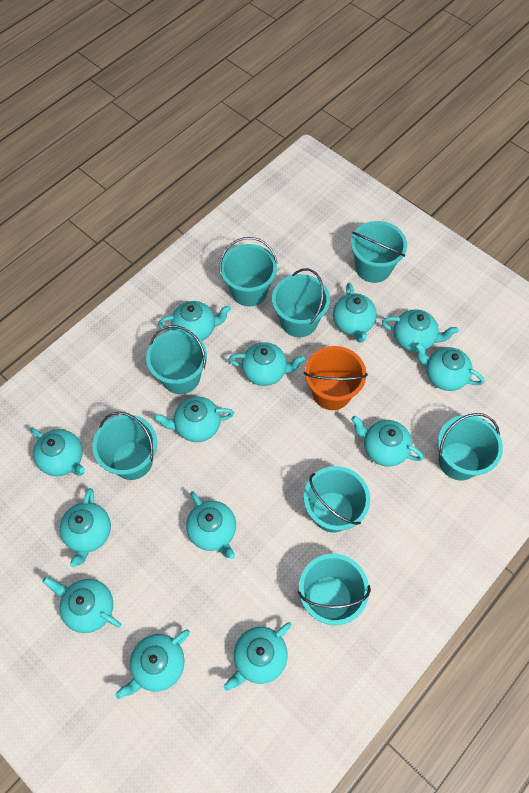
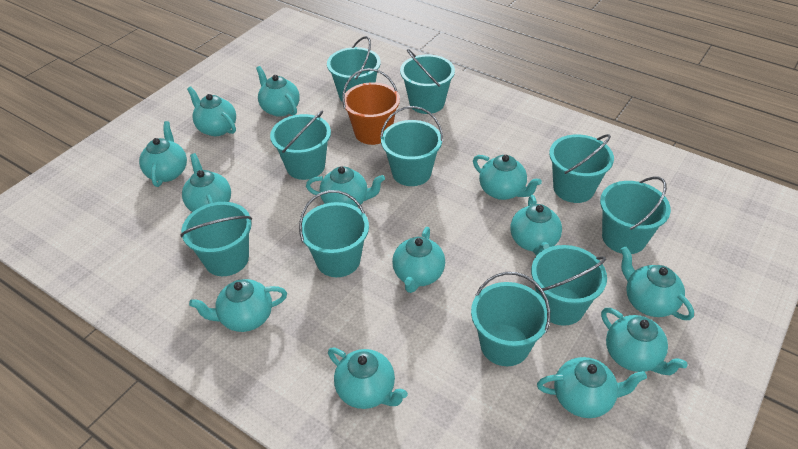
turquoise bucket: [93,412,157,480] [146,325,207,394] [219,237,277,307] [272,268,330,337] [298,554,371,625] [304,466,370,532] [351,221,407,283] [438,413,503,481] = 8 -> [181,202,252,276] [270,111,331,180] [299,190,369,277] [327,36,381,101] [380,106,443,186] [400,49,455,114] [471,272,550,366] [531,245,607,326] [549,134,614,203] [600,177,671,254] = 10

